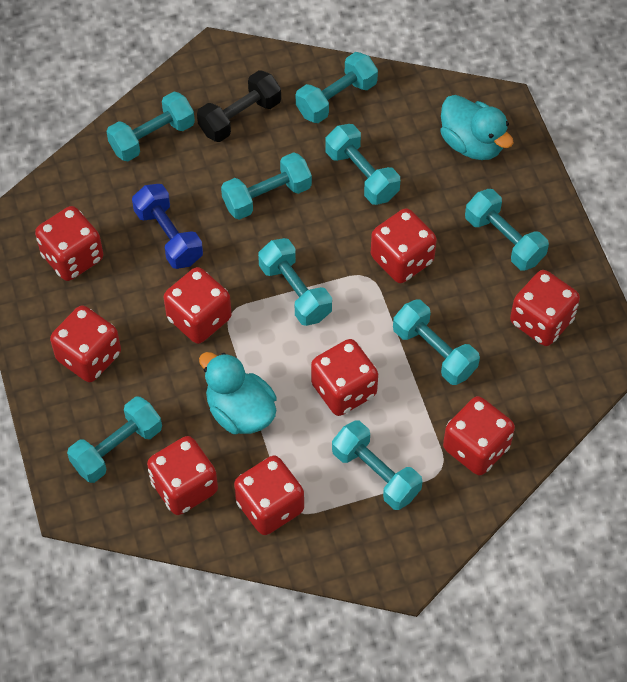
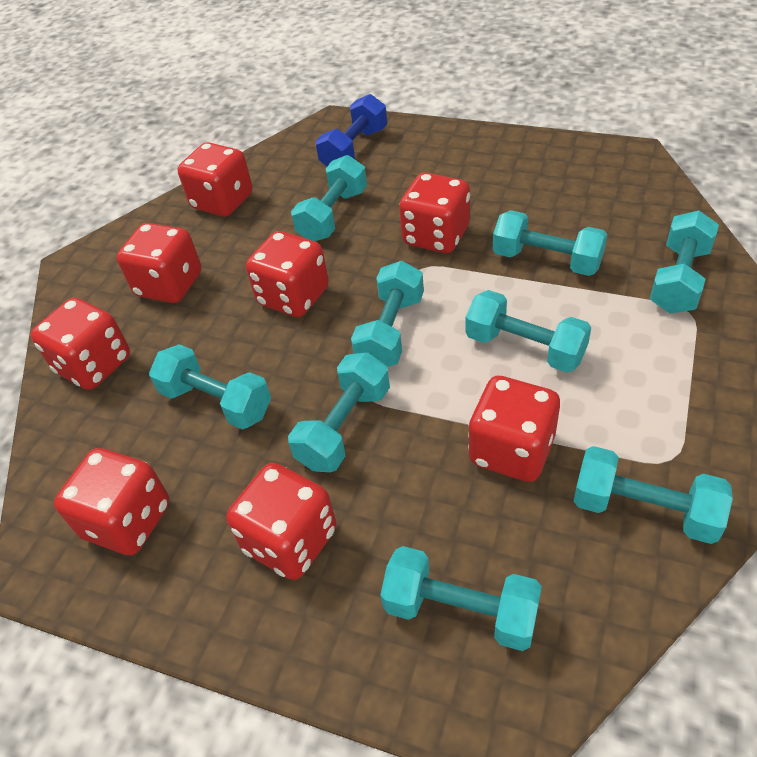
black dumbbell: [197,70,281,142] = 1 -> none = 0
red dice: [35,206,103,281] [50,305,121,382] [147,436,218,515] [164,267,232,344] [234,455,304,535] [311,339,378,416] [371,208,437,283] [443,396,515,475] [510,270,580,346] = 9 -> [31,298,130,390] [54,448,169,555] [117,223,201,303] [178,142,253,217] [226,463,336,580] [246,231,329,317] [399,173,470,253] [468,376,560,482] = 8
turquoise duck: [199,352,277,434] [440,95,514,160] = 2 -> none = 0

